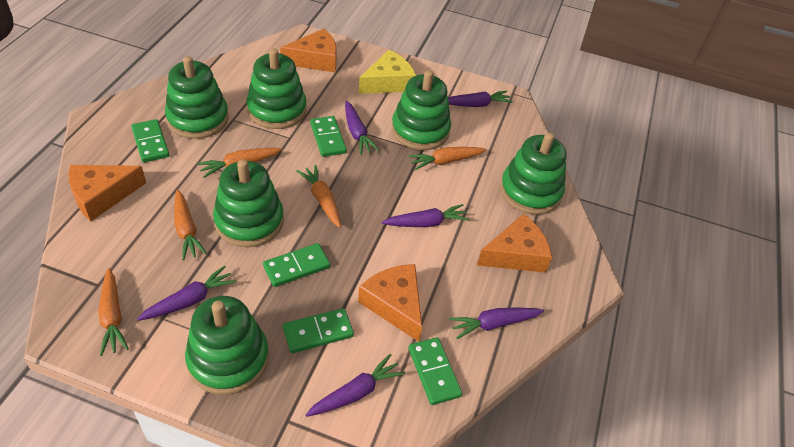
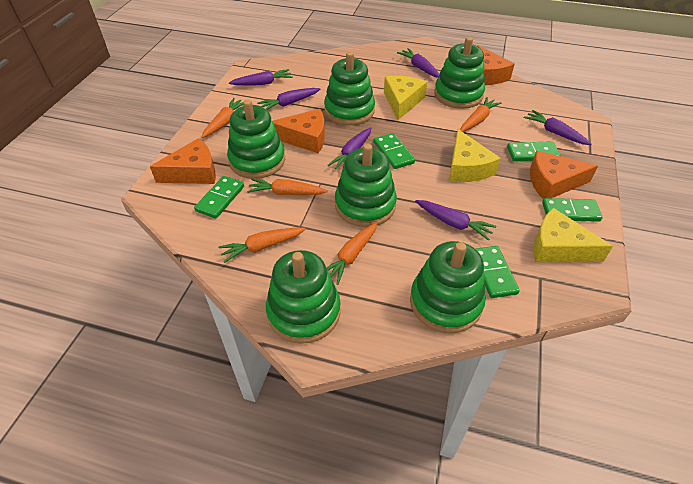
yellow cheese: [359,50,416,94] = 1 -> [384,76,427,120] [449,129,501,182] [534,208,613,262] = 3

